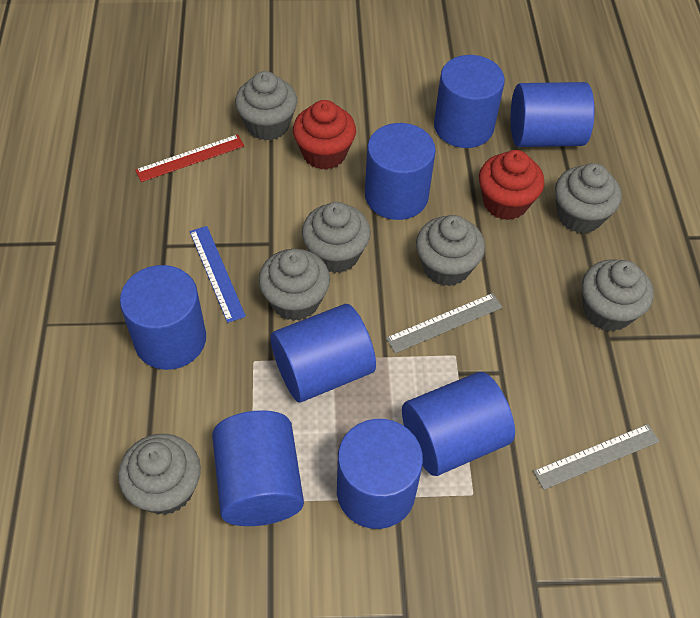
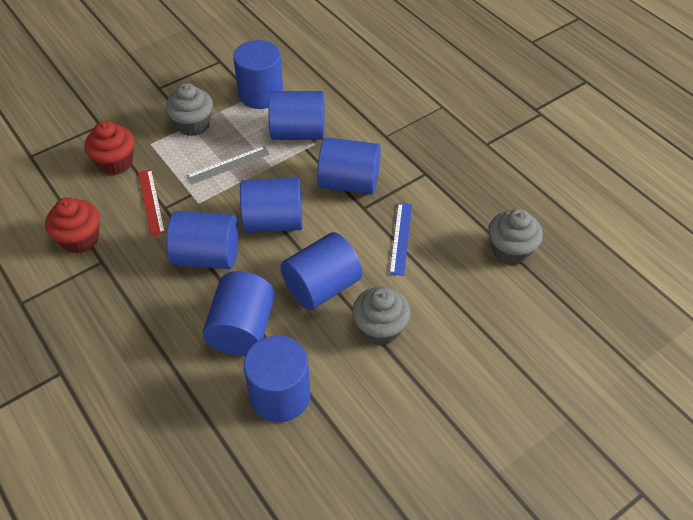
grey cupcake: [118,434,201,515] [235,71,297,141] [259,249,330,321] [302,202,371,273] [416,215,485,286] [555,163,622,234] [582,259,654,331] = 7 -> [165,83,213,136] [352,286,411,346] [488,209,543,265] = 3
grey ruler: [386,293,503,353] [533,424,660,490] = 2 -> [186,146,270,185] = 1

